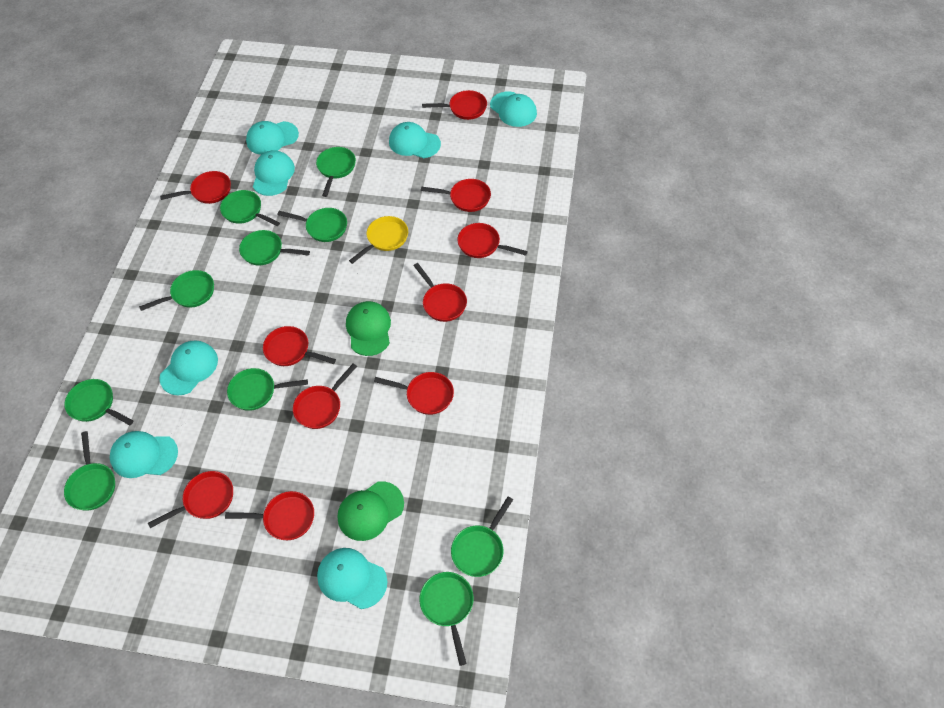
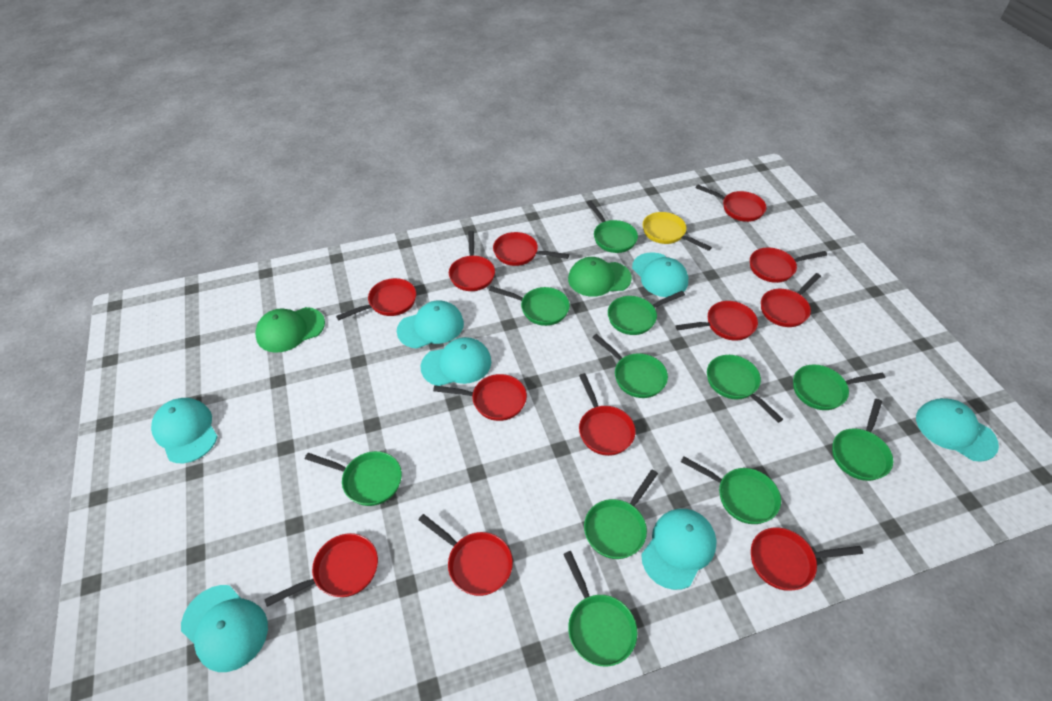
green pan: [64,379,134,425] [64,431,115,511] [139,270,214,311] [220,190,280,226] [227,368,308,411] [239,230,310,266] [277,208,347,242] [316,147,356,197] [419,572,474,666] [451,497,513,577] = 10 -> [305,451,402,506] [489,286,570,326] [563,551,637,666] [584,470,658,559] [587,200,638,253] [592,334,668,398] [608,291,685,335] [681,456,781,524] [707,355,783,423] [793,365,885,410] [832,399,893,481] = 11
red pan: [148,471,233,528] [160,171,231,204] [225,491,314,540] [263,326,336,366] [293,364,357,429] [374,372,454,415] [413,263,467,322] [421,179,491,212] [422,90,487,120] [457,223,528,258] = 10 -> [264,533,378,607] [336,278,416,320] [418,514,513,596] [433,374,527,421] [449,231,495,291] [493,232,569,266] [579,373,636,456] [675,301,758,341] [696,184,766,222] [750,248,827,283] [751,527,863,591] [761,273,821,327] = 12

